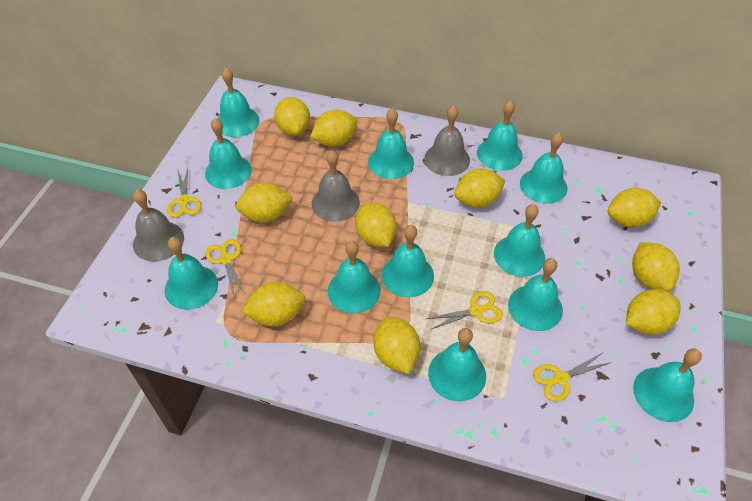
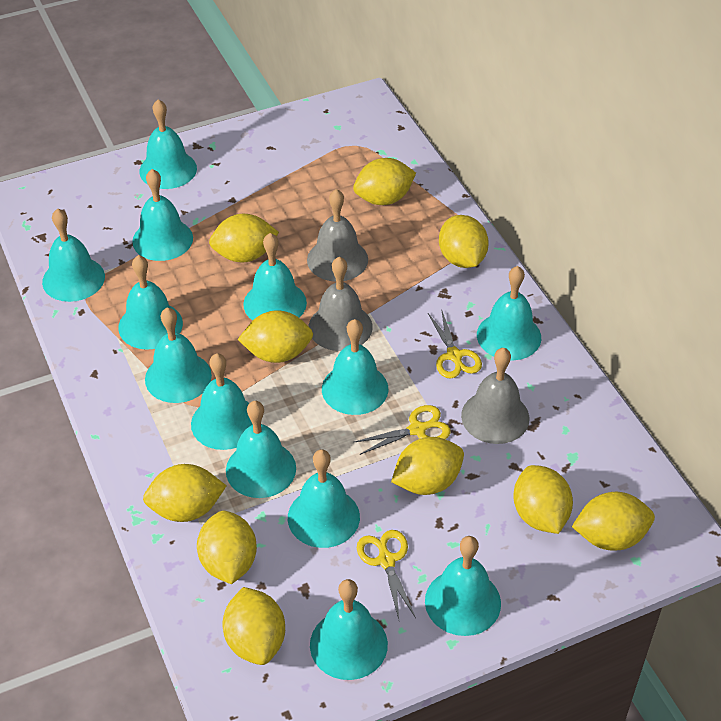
turquoise bell: [165,237,218,310] [205,118,252,189] [217,68,260,137] [327,241,381,313] [368,108,414,179] [382,225,434,297] [428,328,486,401] [477,100,523,171] [494,204,545,277] [508,258,563,331] [520,132,567,204] [633,349,702,422] = 12 -> [42,208,105,302] [118,255,183,350] [132,169,193,261] [139,99,197,189] [145,307,212,403] [191,353,253,450] [226,401,296,498] [243,233,307,320] [288,449,360,548] [310,579,388,680] [322,319,388,415] [425,536,501,636] [477,266,541,361] = 13
yellow scissors: [167,168,201,218] [205,239,245,297] [426,291,503,330] [533,352,612,401] = 4 -> [354,405,451,455] [357,530,416,619] [428,309,482,378] = 3

